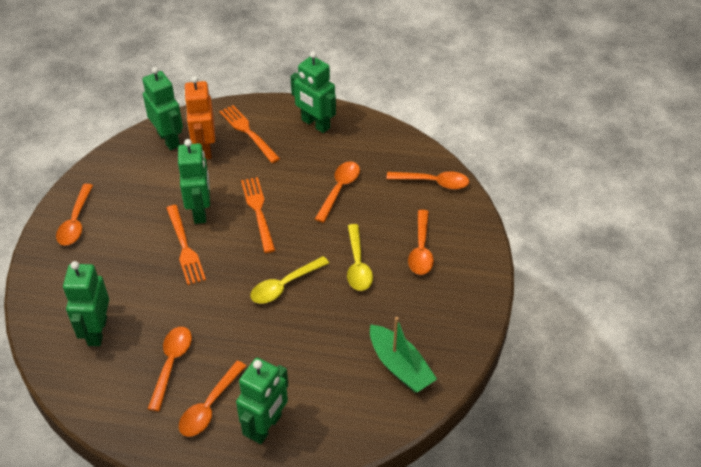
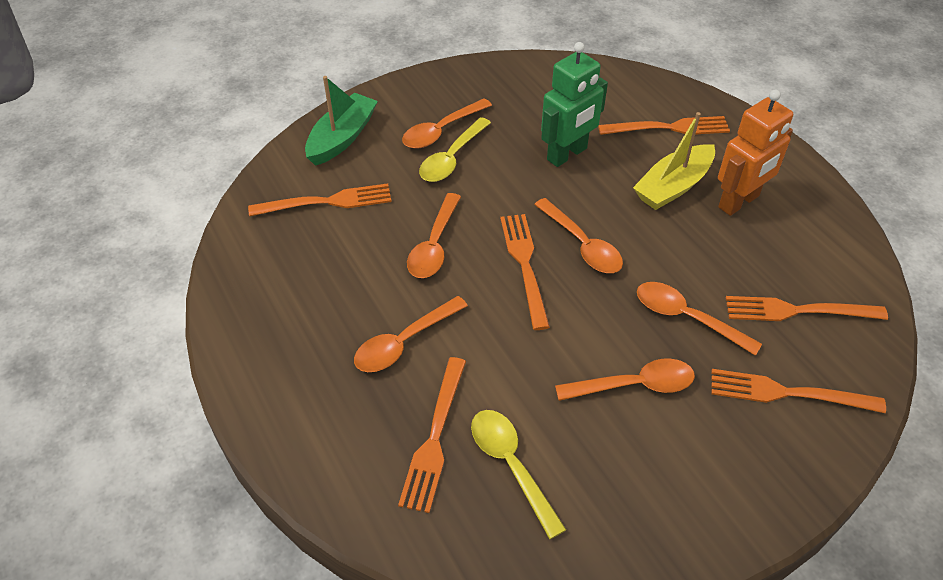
green robot: [63,261,109,346] [143,67,183,150] [178,139,210,224] [236,358,288,444] [290,51,336,133] = 5 -> [541,42,608,167] = 1
orange fork: [166,205,206,285] [219,105,280,163] [241,177,275,253] = 3 -> [248,183,392,216] [398,357,466,513] [500,214,550,330] [598,116,730,135] [711,369,886,414] [725,296,888,321] = 6
yellow boat: none = 0 -> [633,112,715,210] = 1

